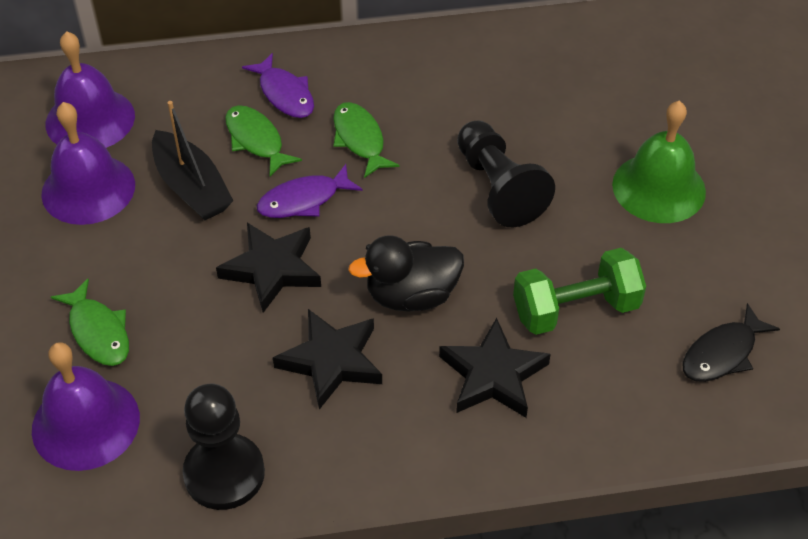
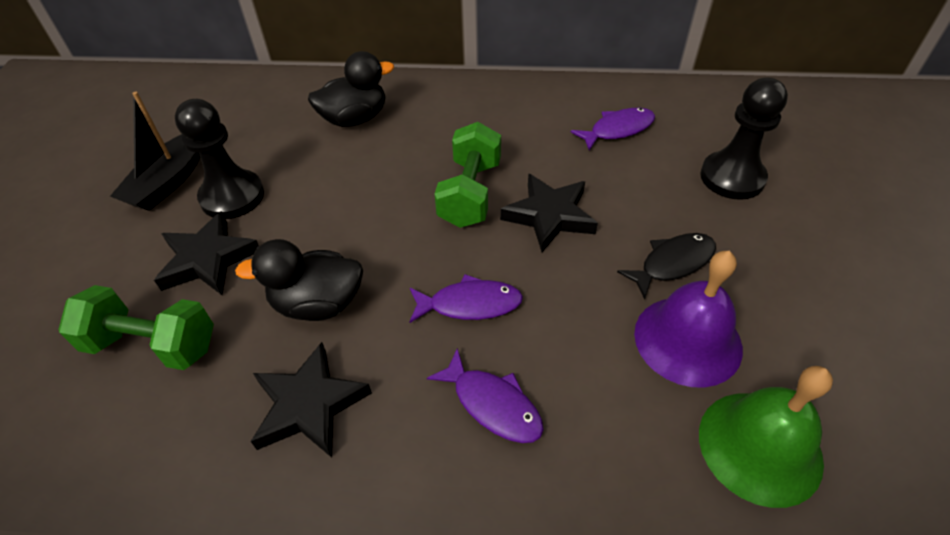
black duck: [348,235,464,312] = 1 -> [235,239,363,321] [308,51,394,127] = 2
green dumbbell: [513,248,646,335] = 1 -> [58,285,214,370] [435,122,501,228] = 2
green fish: [51,279,129,366] [225,105,302,177] [333,102,399,178] = 3 -> none = 0
purple bell: [32,343,140,471] [41,102,135,225] [46,31,135,148] = 3 -> [634,251,743,388] = 1
purple fish: [242,53,314,118] [257,164,362,218] = 2 -> [409,274,523,323] [427,348,544,443] [571,108,655,151] = 3

